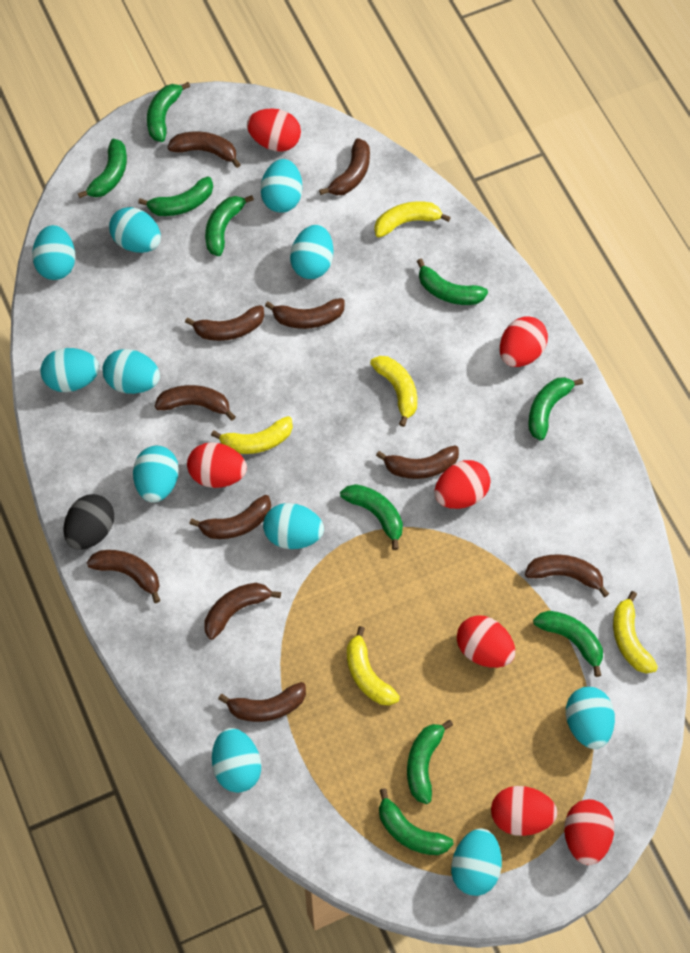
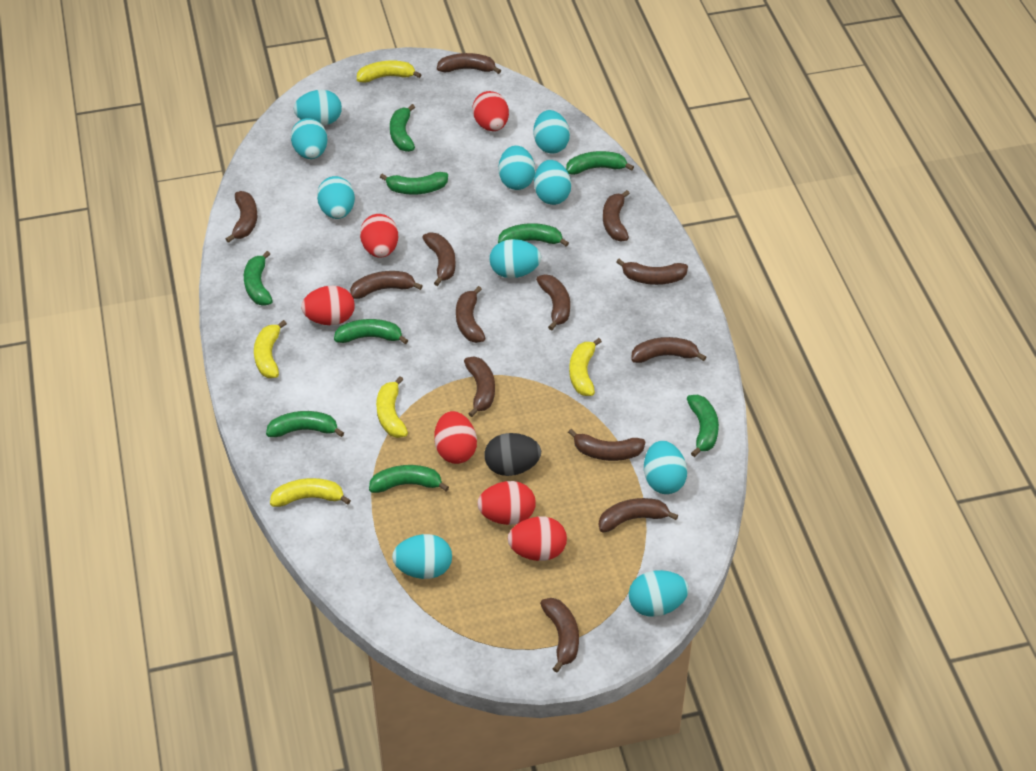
brown banana: [87,550,160,603] [155,385,236,421] [168,131,241,168] [185,305,264,341] [189,495,271,539] [204,583,281,640] [218,682,306,722] [265,298,345,329] [319,138,370,196] [376,445,459,479] [525,554,609,597] = 11 -> [226,191,257,243] [350,271,423,299] [422,232,456,286] [437,53,501,74] [456,286,485,343] [464,356,495,417] [536,274,570,330] [540,598,579,672] [568,429,646,461] [599,498,678,532] [603,190,630,241] [616,259,688,285] [631,337,706,363] = 13
green banana: [78,139,127,198] [138,176,213,216] [147,82,190,142] [205,195,254,256] [340,484,403,550] [379,788,454,855] [407,720,453,804] [417,259,488,305] [528,377,583,441] [533,611,603,677] = 10 -> [244,251,273,306] [266,411,344,437] [334,319,408,344] [369,465,449,493] [380,172,448,195] [390,104,415,152] [498,223,569,247] [566,151,634,175] [687,395,719,457] = 9
red egg: [187,442,247,488] [247,108,301,152] [434,460,490,509] [457,615,515,668] [491,786,557,836] [500,316,548,367] [564,799,614,865] = 7 -> [301,286,355,325] [360,214,398,258] [434,411,477,464] [472,91,509,131] [477,481,536,525] [508,517,567,561] = 6
turquoise egg: [32,225,75,280] [41,348,99,392] [103,349,160,394] [109,207,161,253] [133,446,179,503] [212,728,261,793] [260,159,302,213] [263,503,324,549] [290,225,333,279] [451,828,502,896] [566,687,615,749] = 11 -> [291,118,327,159] [294,90,342,126] [317,176,355,219] [392,534,452,579] [490,239,541,278] [498,145,535,190] [533,110,570,153] [534,160,571,205] [629,570,689,617] [644,441,687,494] = 10

